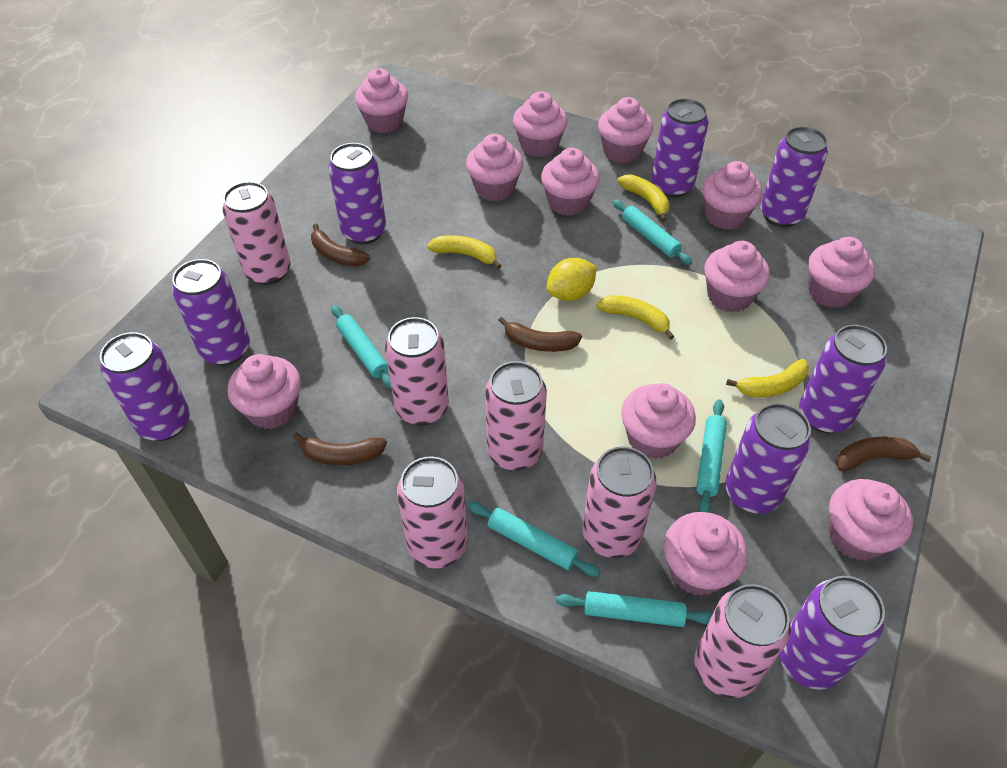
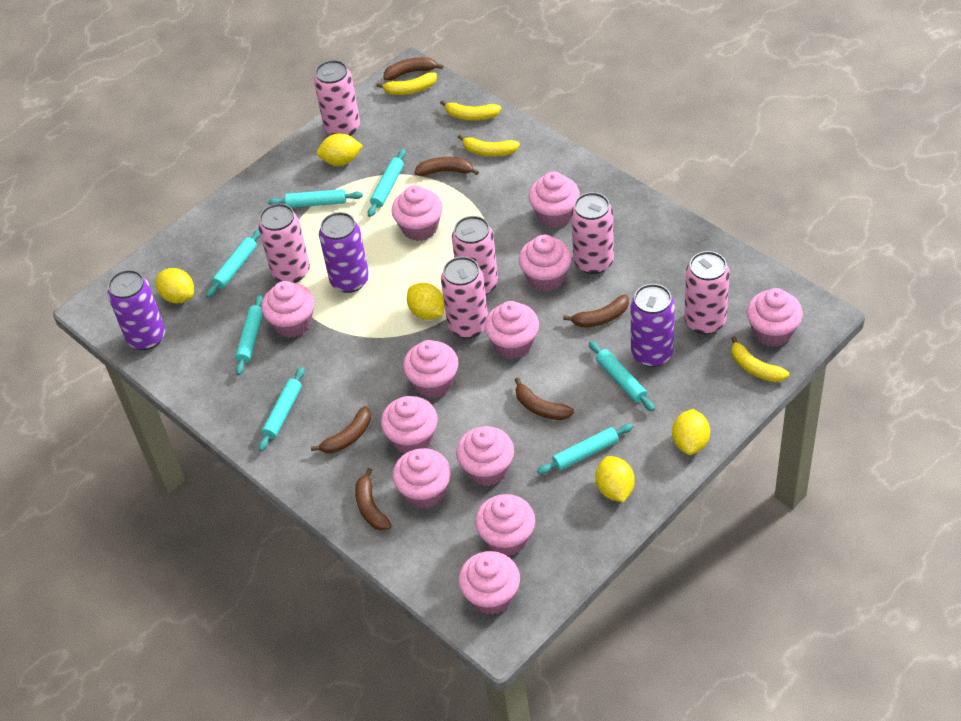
brown banana: [293,432,387,465] [311,224,370,267] [498,317,582,352] [836,437,931,472] = 4 -> [311,406,371,453] [355,468,391,531] [384,57,443,80] [414,157,479,176] [515,377,574,420] [563,295,629,328] = 6
purple can: [100,332,190,441] [172,259,250,366] [329,143,386,244] [652,98,708,198] [725,403,811,514] [761,127,828,227] [779,576,885,690] [799,325,887,433] = 8 -> [108,270,165,350] [319,212,369,293] [631,284,675,367] = 3
turquoise rolling pin: [331,305,392,389] [468,502,600,577] [556,591,713,627] [613,199,692,265] [696,399,727,513] = 5 -> [206,229,261,298] [235,294,263,375] [259,367,305,451] [268,189,363,208] [368,149,406,217] [537,424,633,474] [589,341,655,411] = 7
yellow lemon: [547,258,597,301] = 1 -> [156,268,194,303] [317,133,363,166] [407,283,445,320] [595,456,635,502] [672,409,710,455] = 5

